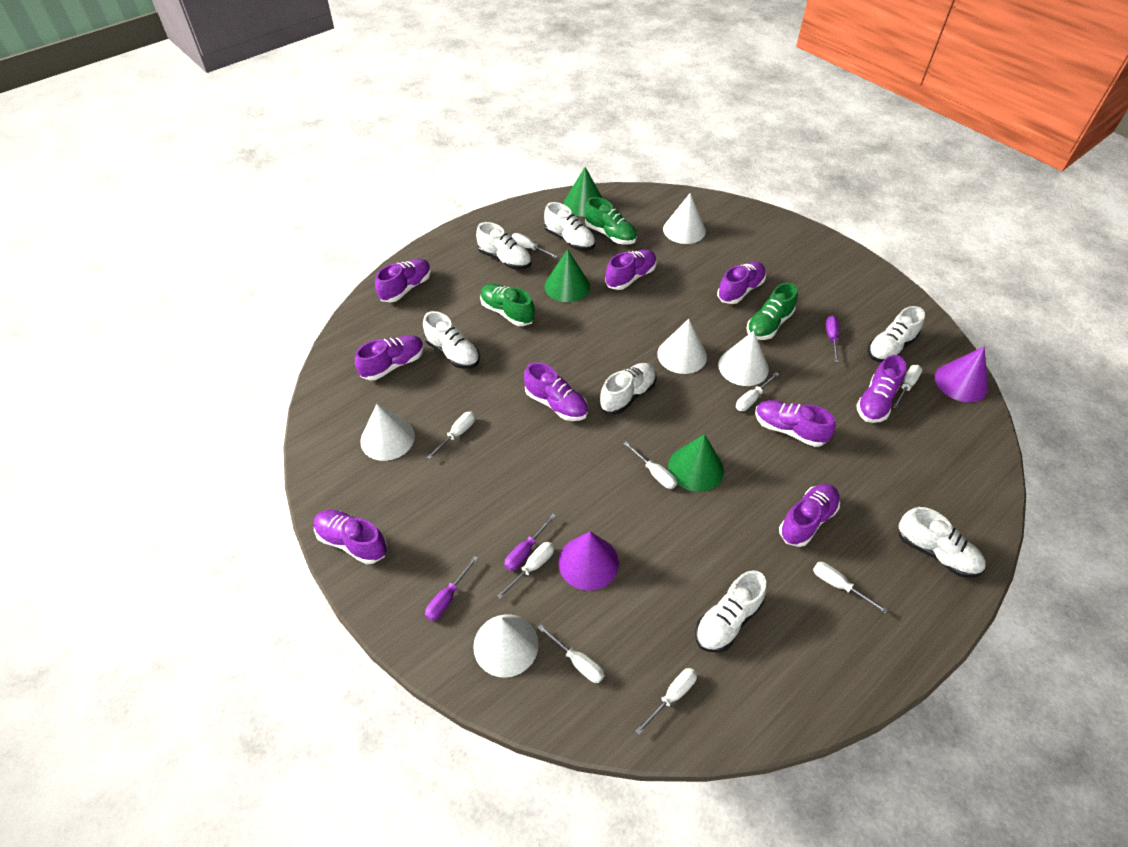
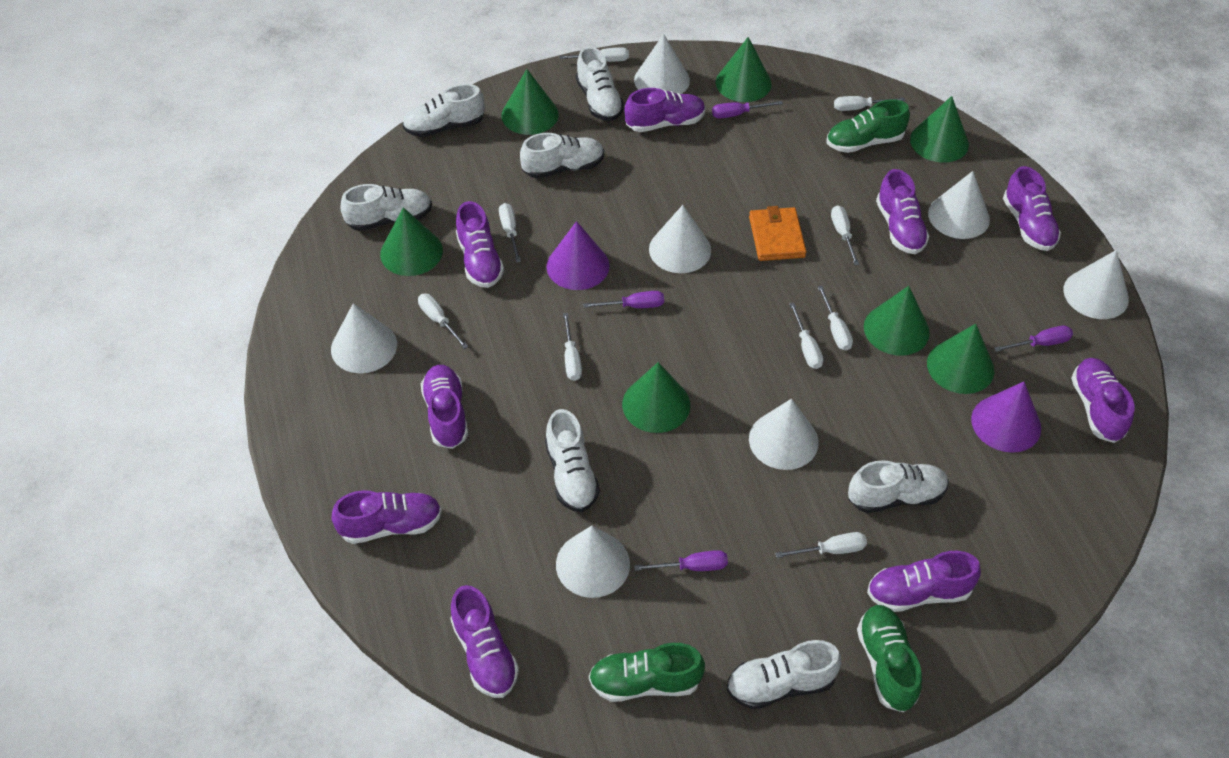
green cone: [545,249,590,302] [564,167,602,217] [668,434,724,492] = 3 -> [380,207,443,276] [501,69,559,135] [622,362,690,433] [716,37,771,102] [864,286,930,356] [910,96,969,163] [927,324,994,394] = 7
orange wallet: none = 0 -> [749,206,807,261] = 1
purple screwdriver: [425,556,478,621] [504,514,556,571] [826,316,839,362] = 3 -> [583,291,664,308] [634,550,728,571] [712,101,783,118] [994,326,1073,352] = 4
white cone: [360,404,415,461] [473,614,539,678] [657,319,707,374] [663,193,706,244] [718,331,769,386] = 5 -> [331,303,397,373] [556,526,630,598] [634,34,690,94] [649,205,711,273] [749,399,819,470] [928,171,990,239] [1063,250,1129,319] = 7

